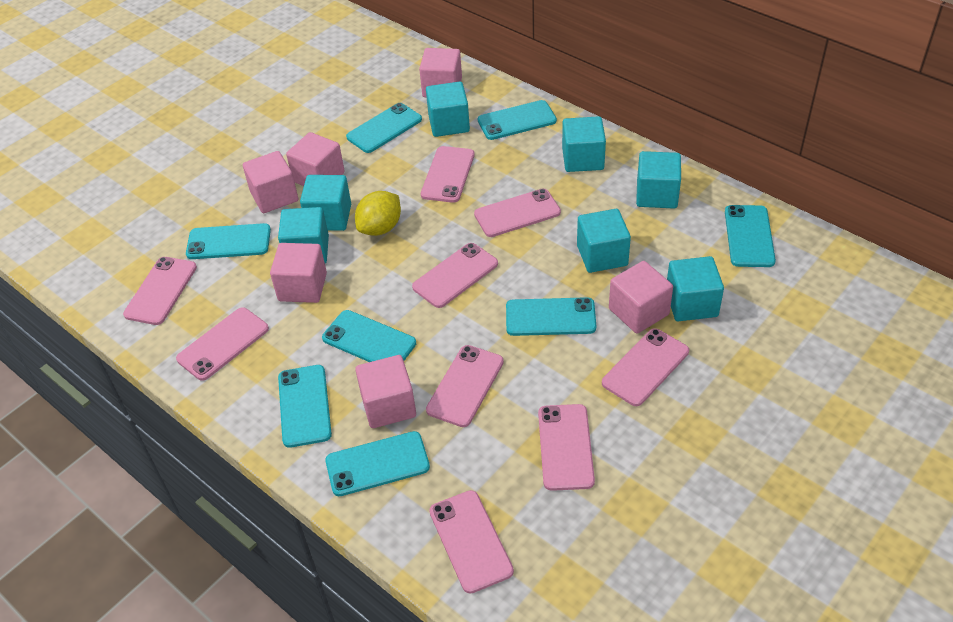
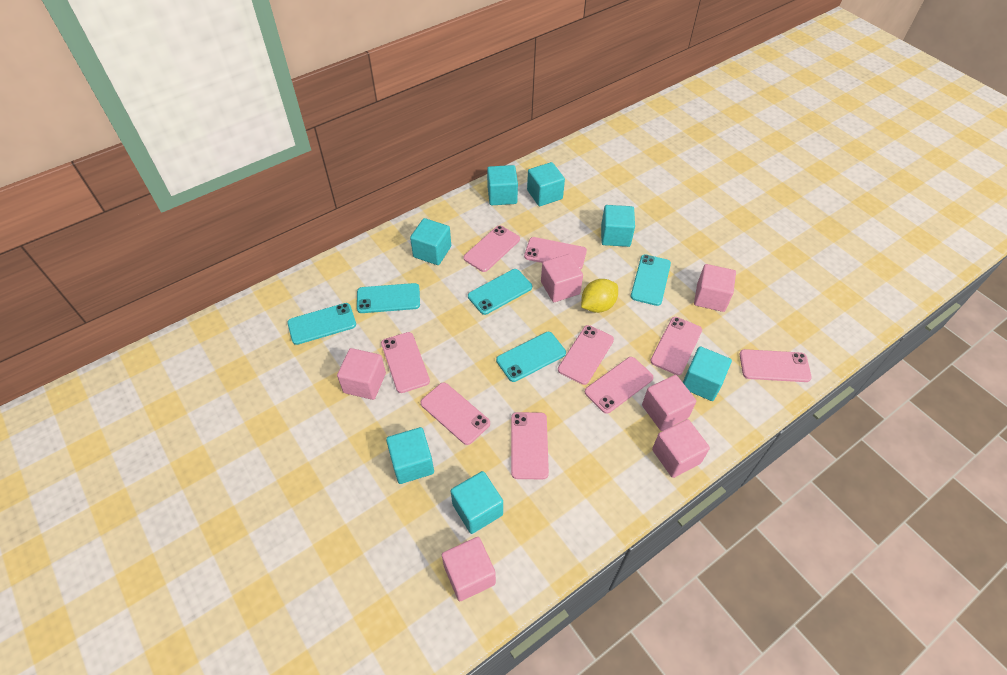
turquoise phone: [186,223,271,259] [278,365,332,448] [322,310,416,362] [325,431,430,496] [346,103,422,153] [478,100,557,140] [506,297,596,336] [725,205,776,267] = 8 -> [287,303,356,345] [357,283,420,313] [468,269,532,315] [496,332,566,382] [631,254,671,306] = 5

